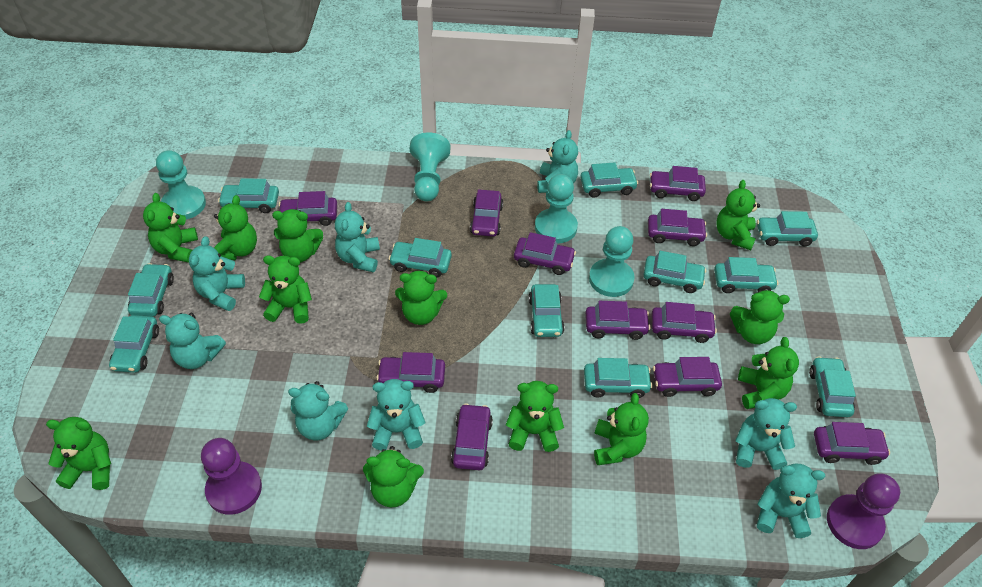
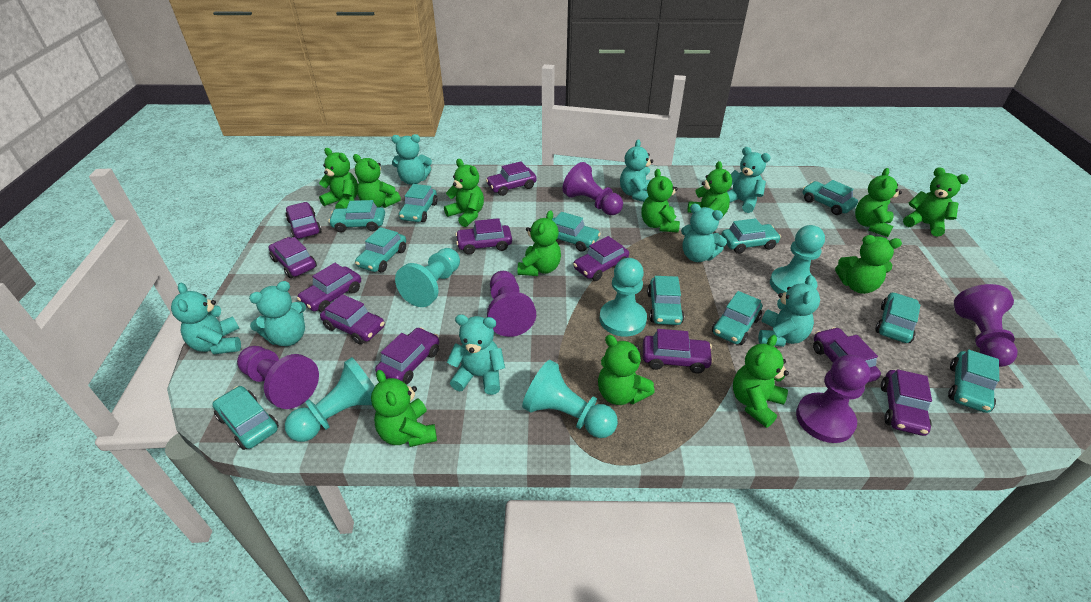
purple pawn: [201,438,262,515] [827,473,900,549] = 2 -> [237,346,319,409] [487,271,536,337] [562,162,623,215] [796,355,870,443] [954,284,1018,367] = 5
turquoise pawn: [156,150,206,219] [410,132,450,201] [535,174,578,243] [589,226,635,297] = 4 -> [285,357,375,442] [395,248,460,307] [522,360,618,438] [599,258,647,337] [770,225,825,294] = 5

